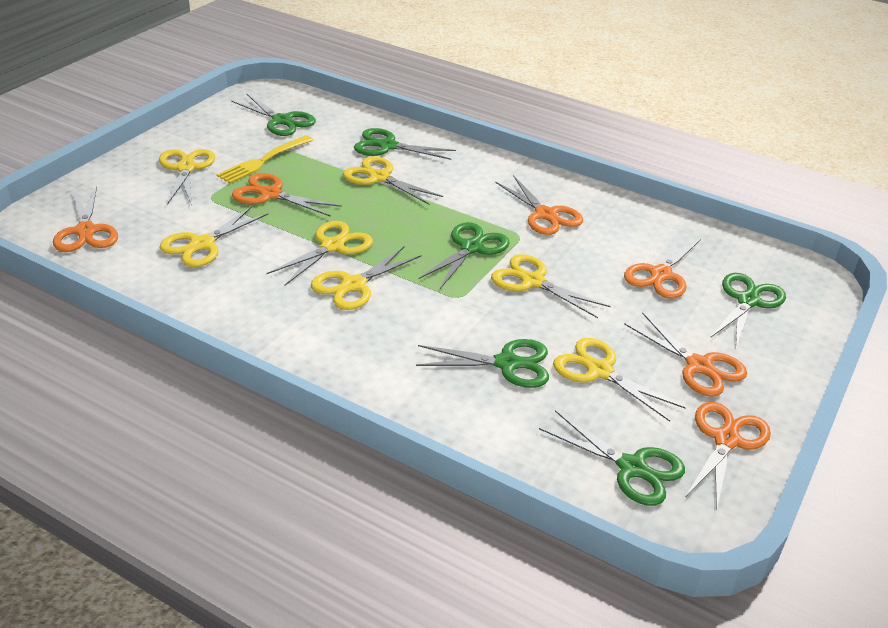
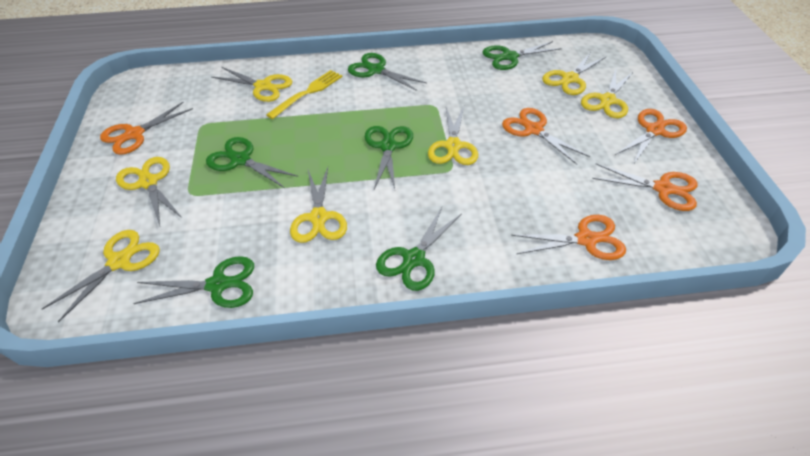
orange scissors: [53,186,118,252] [232,173,342,217] [495,175,583,235] [624,234,701,299] [624,312,747,397] [686,402,771,511] = 6 -> [100,102,193,155] [502,108,590,165] [511,215,626,260] [592,164,697,211] [615,109,687,165] = 5

